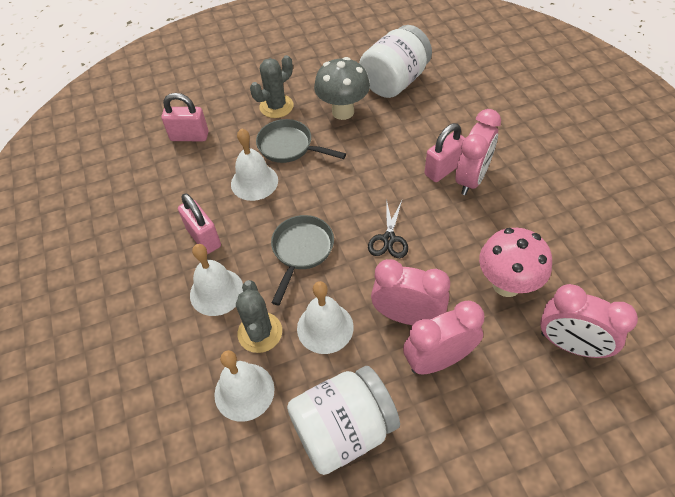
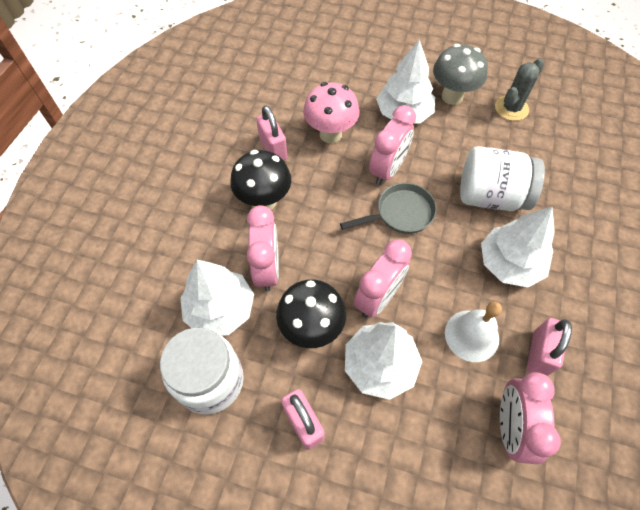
black mushroom: none = 0 -> [230,150,291,210] [276,280,346,348] = 2
black scissors: [368,199,408,258] = 1 -> none = 0
grey cactus: [236,280,282,353] [250,55,294,118] = 2 -> [495,58,544,121] = 1
grey pan: [256,119,346,163] [271,215,334,305] = 2 -> [340,183,437,234] = 1
white bell: [190,244,243,316] [214,350,275,422] [231,128,278,201] [297,281,354,354] = 4 -> [445,302,502,362] = 1
white tree: none = 0 -> [180,260,254,336] [345,322,422,400] [376,39,435,124] [481,207,555,287] = 4

